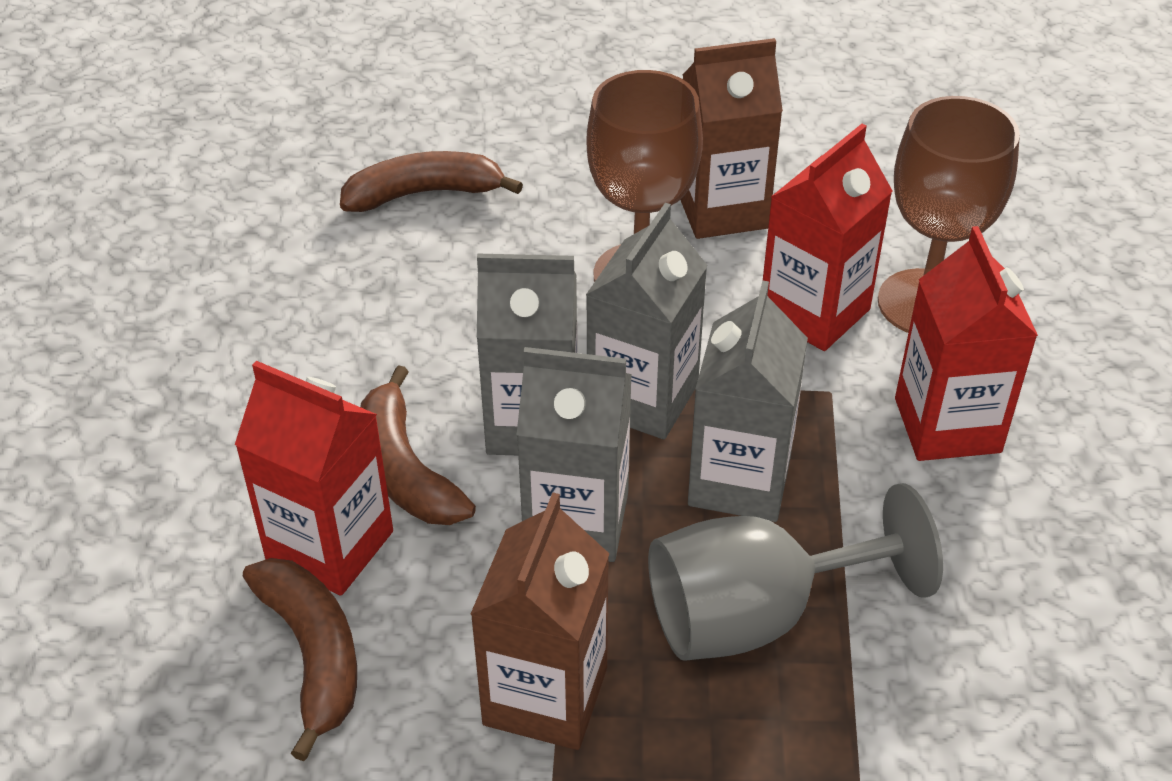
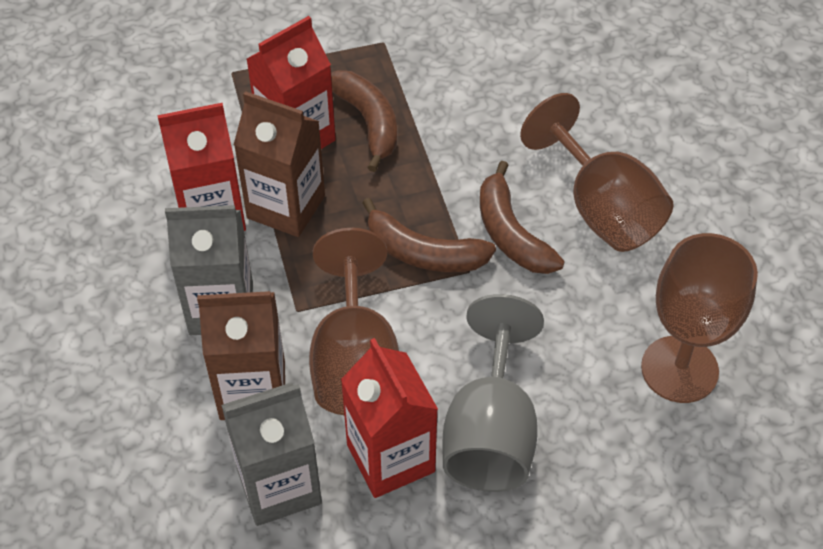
brown goblet: [587,70,703,282] [878,96,1020,333] = 2 -> [309,228,399,415] [520,93,673,252] [641,233,758,403] = 3
grey carton: [477,254,578,455] [517,347,632,562] [586,203,708,439] [688,281,808,522] = 4 -> [165,205,253,335] [221,382,322,526] = 2

